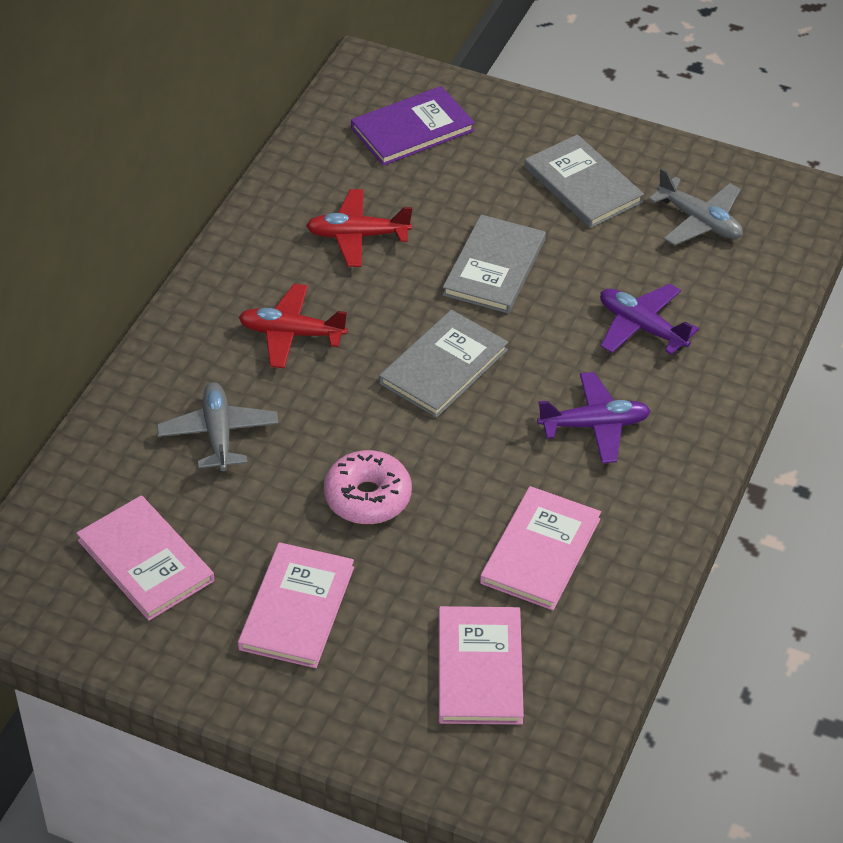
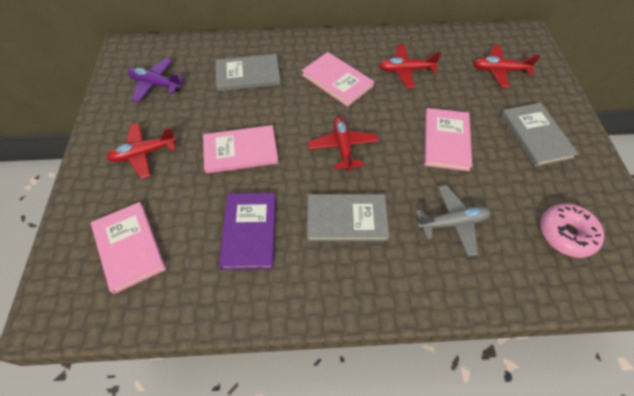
grey plane: [157,382,279,472] [649,168,743,246] = 2 -> [416,185,490,256] = 1
purple plane: [537,372,651,464] [600,284,699,355] = 2 -> [128,58,185,102] = 1
red plane: [239,284,348,368] [306,189,412,267] = 2 -> [107,123,177,179] [308,117,379,171] [379,45,441,88] [473,45,540,88] = 4

